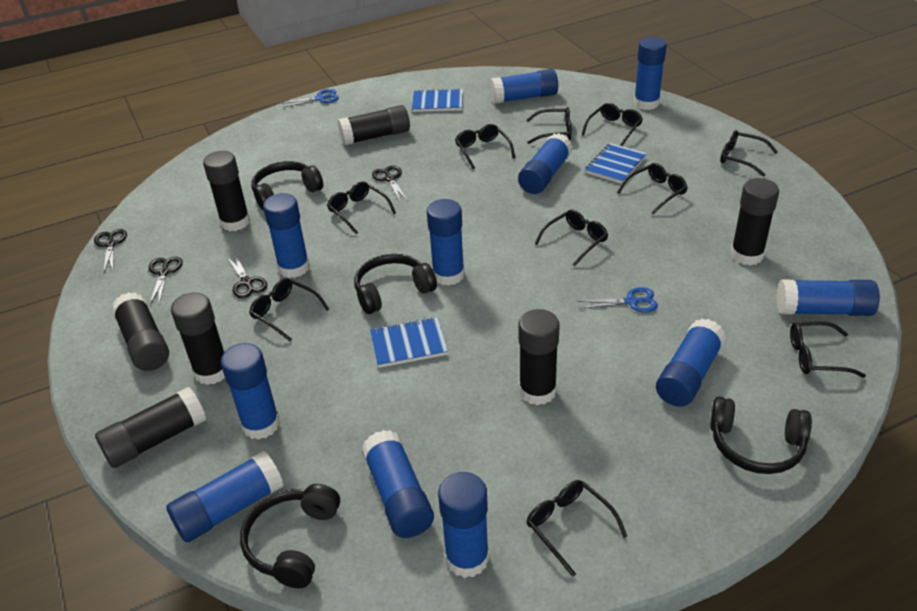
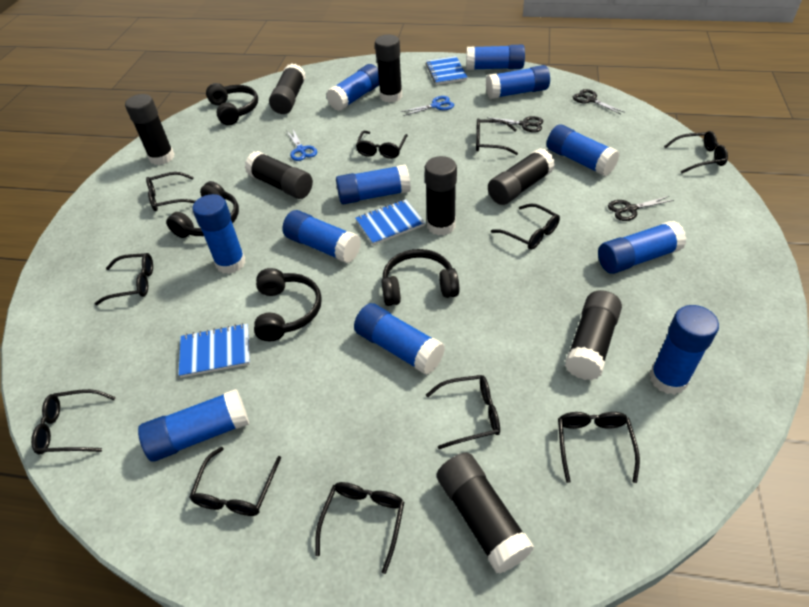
black glasses: [249,278,329,341] [327,182,396,234] [455,124,515,169] [526,107,571,144] [526,480,627,577] [535,210,608,267] [582,103,643,146] [617,163,688,215] [720,130,778,177] [790,321,866,378] = 10 -> [31,389,116,454] [95,253,153,305] [146,172,195,211] [189,447,281,516] [315,482,404,574] [356,131,408,159] [426,375,500,449] [476,118,518,155] [491,204,560,250] [558,412,640,483] [664,131,728,173] = 11
black glue stick: [95,387,206,468] [111,292,169,371] [171,293,225,385] [203,151,250,231] [338,105,410,145] [518,309,560,405] [731,178,779,265] = 7 -> [125,94,174,165] [245,151,313,199] [269,63,306,114] [375,35,402,103] [425,156,457,236] [437,453,534,574] [488,148,555,205] [565,290,622,380] = 8
black scissors: [94,229,127,272] [149,257,183,304] [227,254,267,298] [372,165,408,201] = 4 -> [487,116,543,132] [573,89,624,114] [608,196,674,221] = 3

